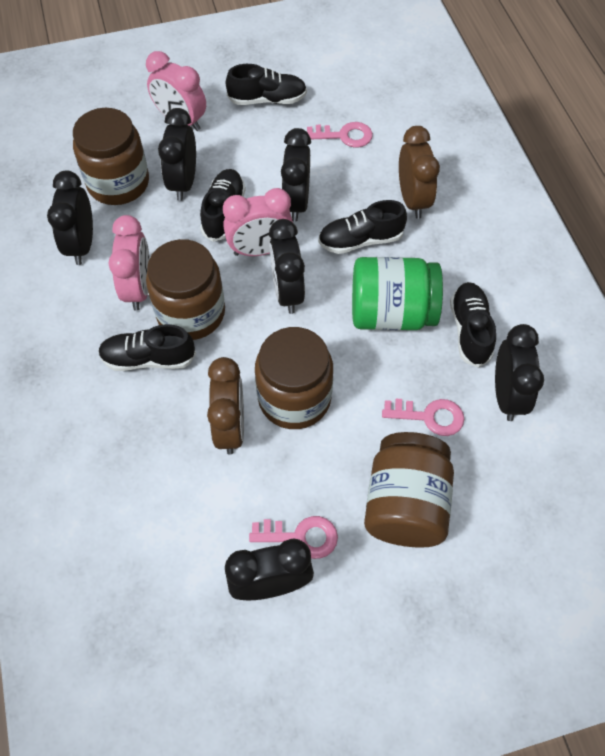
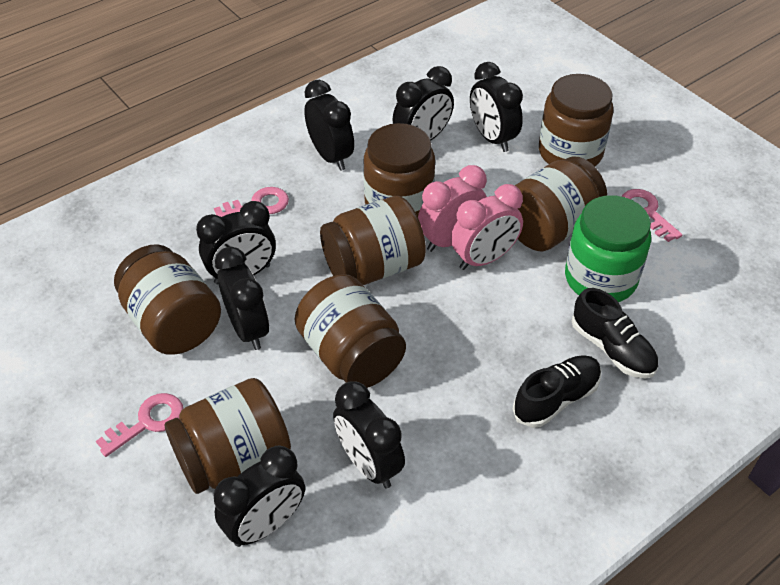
black clock: [47,171,93,265] [158,108,196,201] [225,538,314,600] [269,219,305,314] [281,128,311,222] [495,324,544,421] = 6 -> [196,201,276,284] [214,446,305,547] [215,247,269,350] [304,80,354,171] [333,382,405,488] [392,66,454,141] [470,62,523,152] = 7
black shoe: [98,324,196,371] [200,169,246,242] [226,64,307,105] [318,200,407,254] [450,282,496,368] = 5 -> [513,355,601,428] [572,288,658,378] = 2
brown clock: [207,357,244,455] [399,126,440,219] = 2 -> none = 0
brown jar: [73,108,149,205] [146,239,225,340] [255,327,333,429] [364,432,454,548] = 4 -> [114,244,221,355] [164,378,291,494] [295,274,406,388] [320,196,426,285] [363,123,435,217] [515,156,607,251] [539,74,614,167] = 7
pink clock: [108,215,150,310] [146,51,206,131] [223,188,293,256] = 3 -> [418,165,487,252] [451,184,523,270] = 2

